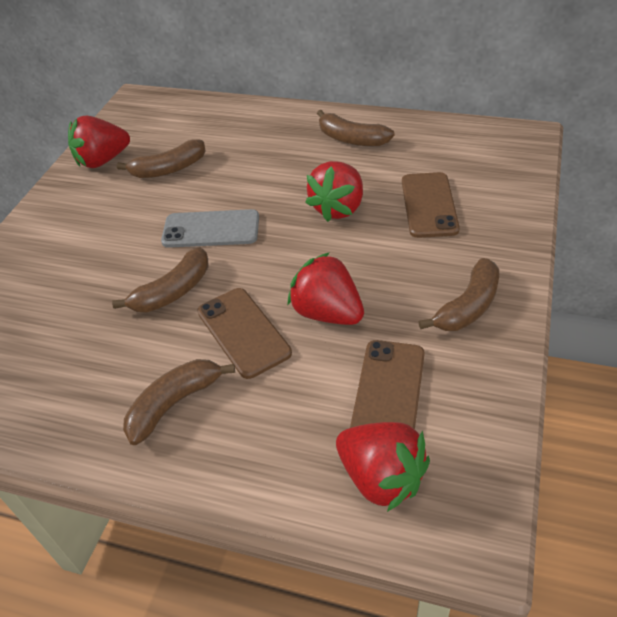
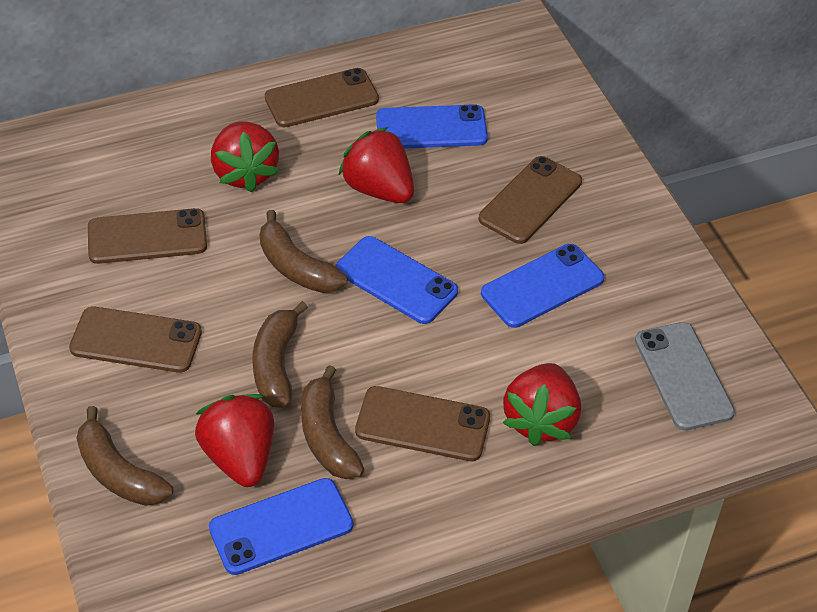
blue phone: none = 0 -> [209,478,353,575] [336,236,458,324] [376,104,488,148] [481,244,604,328] = 4
brown banana: [112,247,209,312] [117,139,205,178] [123,359,235,445] [317,110,395,146] [419,258,499,331] = 5 -> [77,406,173,506] [253,301,308,408] [260,210,347,293] [301,365,364,479] = 4
brown phone: [197,288,292,379] [350,340,425,429] [402,172,460,238] = 3 -> [69,307,202,373] [88,208,207,264] [265,68,379,128] [355,386,490,461] [479,156,582,244] = 5

